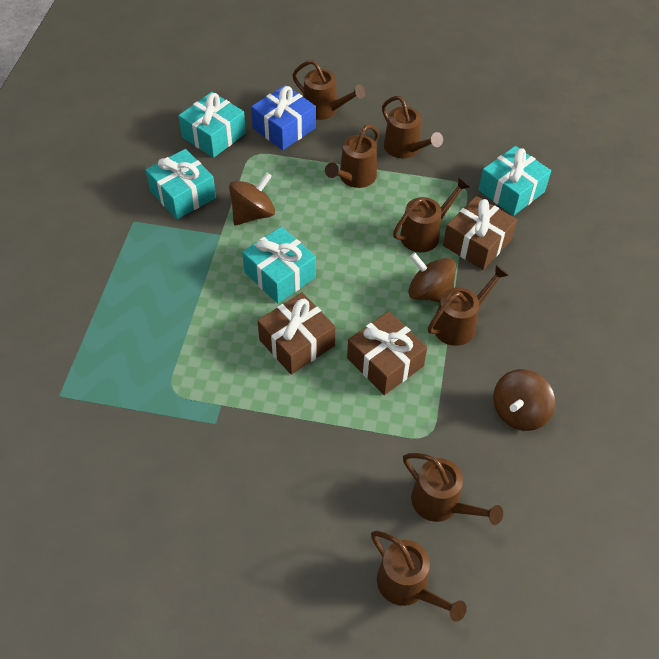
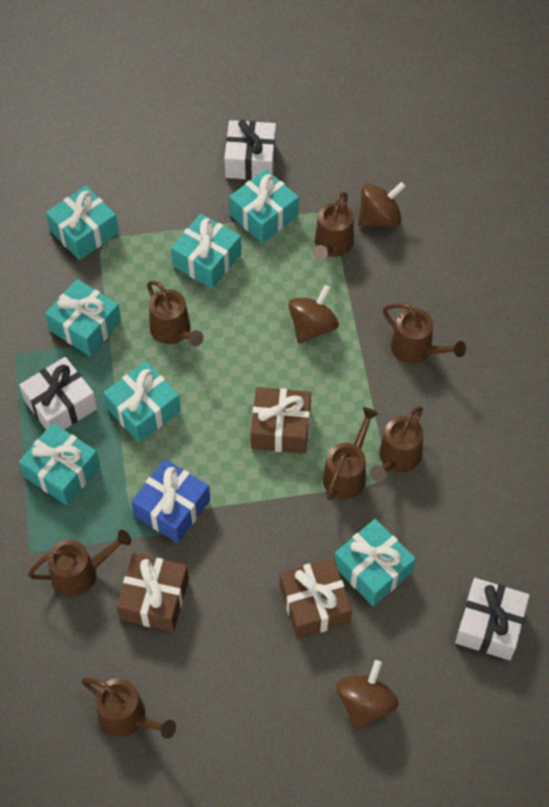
turquoise gift: [146,149,216,219] [178,92,246,158] [242,226,316,303] [478,146,551,216] = 4 -> [19,423,100,505] [45,279,121,356] [46,186,119,260] [103,361,181,442] [171,214,241,289] [229,169,299,243] [334,519,416,606] = 7
white gift: none = 0 -> [19,357,97,430] [224,120,276,180] [455,578,530,660] = 3

